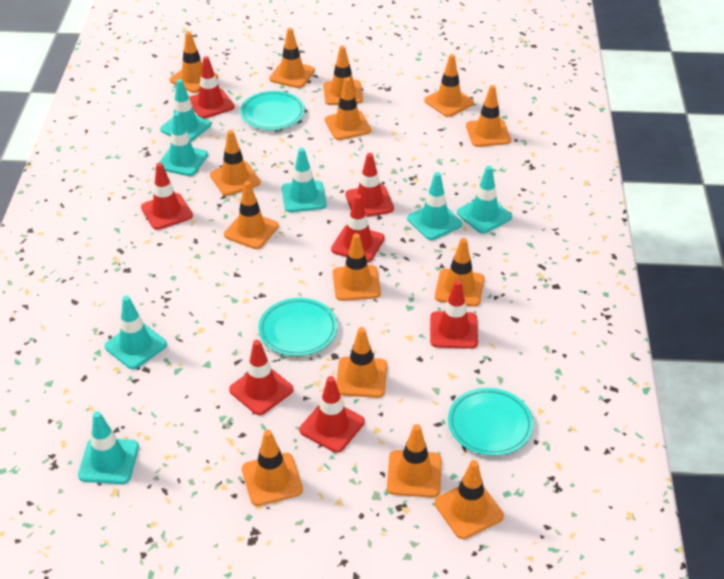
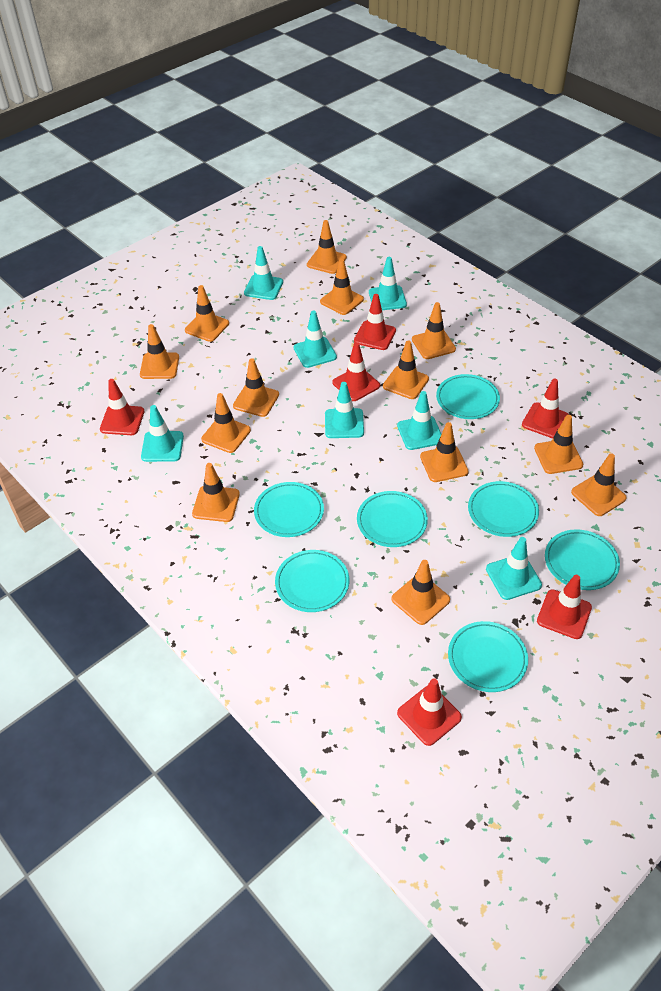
orange traffic cone: [170,31,218,93] [210,130,261,196] [224,181,279,249] [242,430,303,506] [269,28,315,88] [323,46,363,105] [325,77,371,140] [333,233,381,301] [336,327,387,398] [387,424,442,498] [424,54,474,117] [435,238,484,307] [435,460,504,539] [466,85,511,147] = 14 -> [140,324,179,379] [185,285,229,342] [192,463,240,522] [201,393,251,453] [233,358,279,417] [307,220,347,274] [320,259,364,315] [383,341,429,399] [392,560,450,625] [412,302,456,359] [420,422,468,482] [534,415,583,474] [571,454,627,516] = 13
red traffic cone: [141,162,193,230] [189,56,235,119] [229,340,293,415] [299,376,365,453] [331,194,385,263] [345,153,394,217] [430,280,478,349] = 7 -> [100,379,144,435] [332,342,380,401] [354,294,396,350] [397,678,462,746] [522,379,569,438] [537,575,592,639] = 6
turquoise plate: [240,91,305,130] [258,298,337,356] [448,388,533,456] = 3 -> [254,482,324,537] [275,550,349,612] [357,491,428,547] [436,374,500,419] [448,621,528,692] [468,481,539,537] [545,529,620,590] = 7

